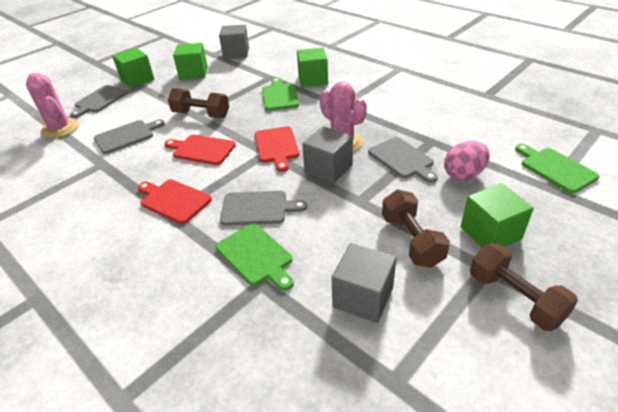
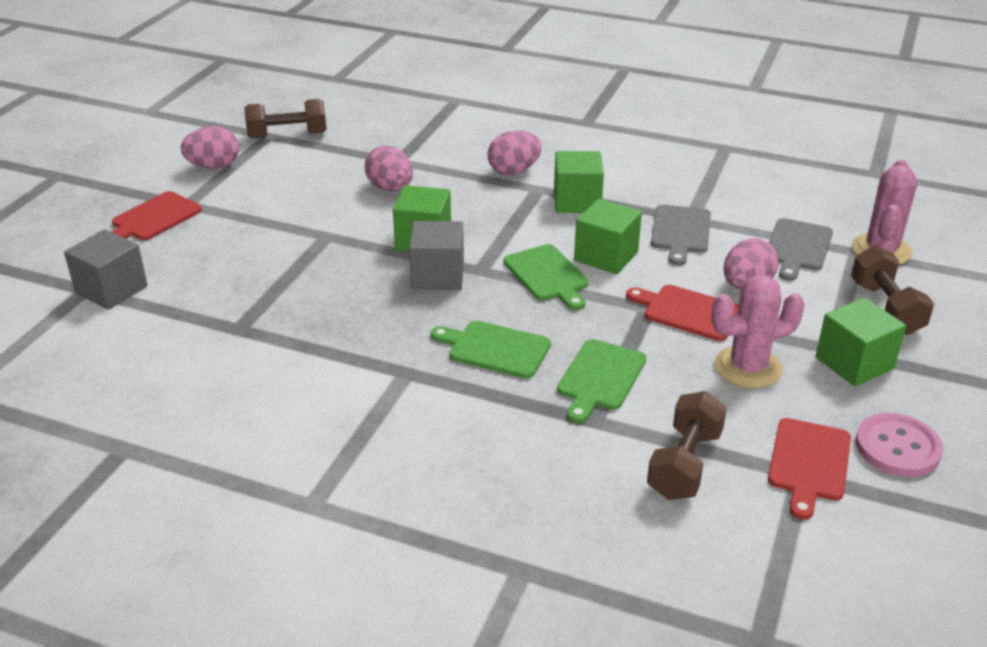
grey cube: [219,25,249,59] [302,126,353,183] [331,243,396,323] = 3 -> [64,229,148,310] [409,221,464,290] = 2
grey cutting board: [70,85,128,118] [94,120,165,154] [220,191,308,226] [368,137,438,183] = 4 -> [651,205,711,265] [769,218,833,281] = 2
pink button: none = 0 -> [855,413,943,477] = 1
pink egg: [444,141,490,180] = 1 -> [181,126,239,169] [365,146,413,191] [488,131,541,175] [724,238,779,290] = 4

